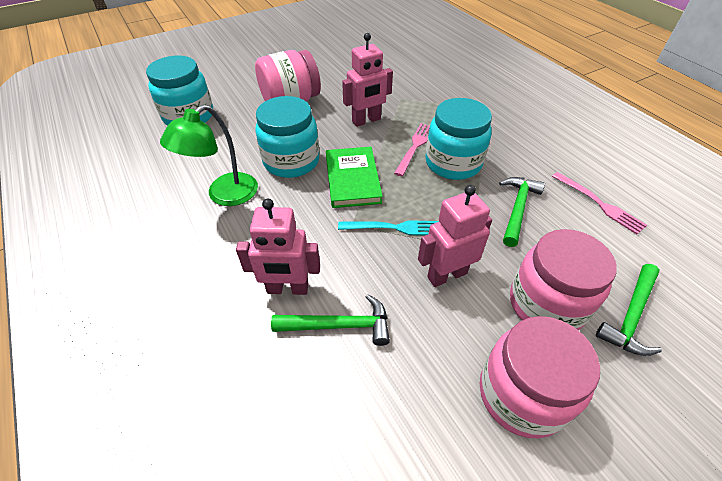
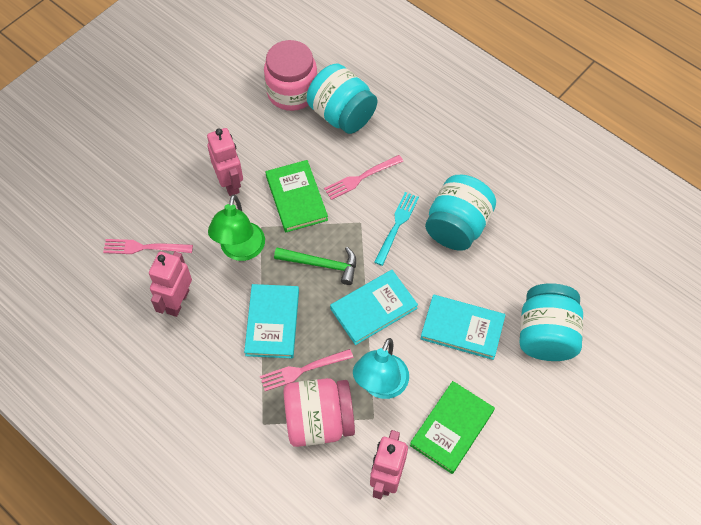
green book: [326,147,383,208] = 1 -> [265,160,328,232] [410,381,495,474] = 2
green hammer: [271,294,390,346] [499,177,545,247] [596,264,662,356] = 3 -> [274,247,356,285] = 1
pink fork: [394,123,430,176] [552,172,647,234] = 2 -> [103,239,193,254] [260,349,353,391] [324,155,403,200] = 3
pink jar: [255,50,321,101] [480,316,600,438] [510,229,617,330] = 3 -> [264,40,317,111] [283,378,355,447] = 2
turquoise book: none = 0 -> [244,284,299,358] [330,270,418,345] [420,295,506,360] = 3
turquoise lamp: none = 0 -> [353,338,409,399] = 1

